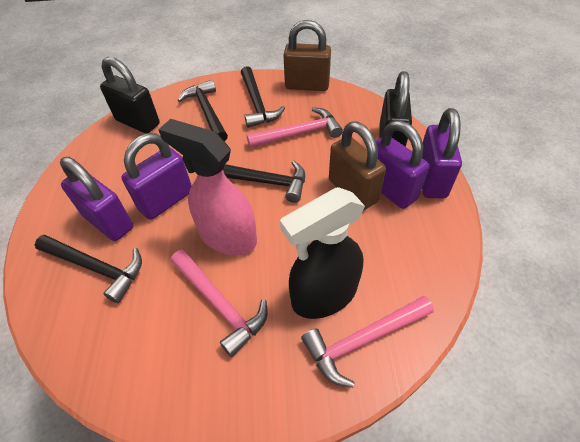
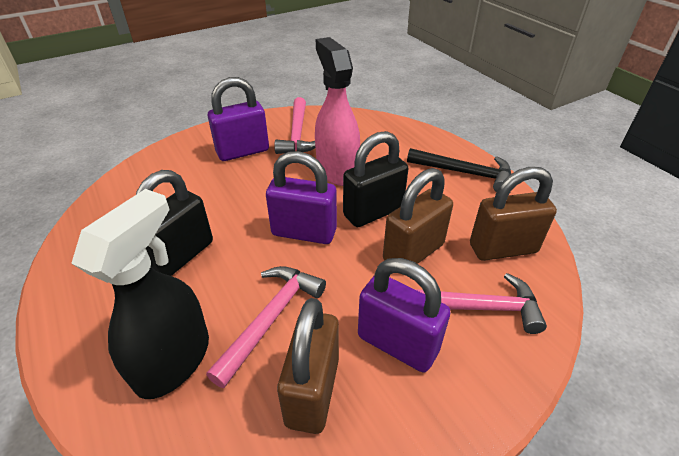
black hammer: [35,235,142,303] [177,80,228,142] [223,161,305,203] [241,66,285,128] = 4 -> [407,148,511,192] = 1
brown padlock: [283,20,331,91] [329,122,386,210] = 2 -> [277,298,339,434] [383,168,453,264] [470,167,557,261] = 3
purple padlock: [60,157,133,241] [121,133,192,220] [376,120,429,209] [422,108,462,199] = 4 -> [208,77,269,161] [266,151,337,244] [358,258,451,373] = 3

